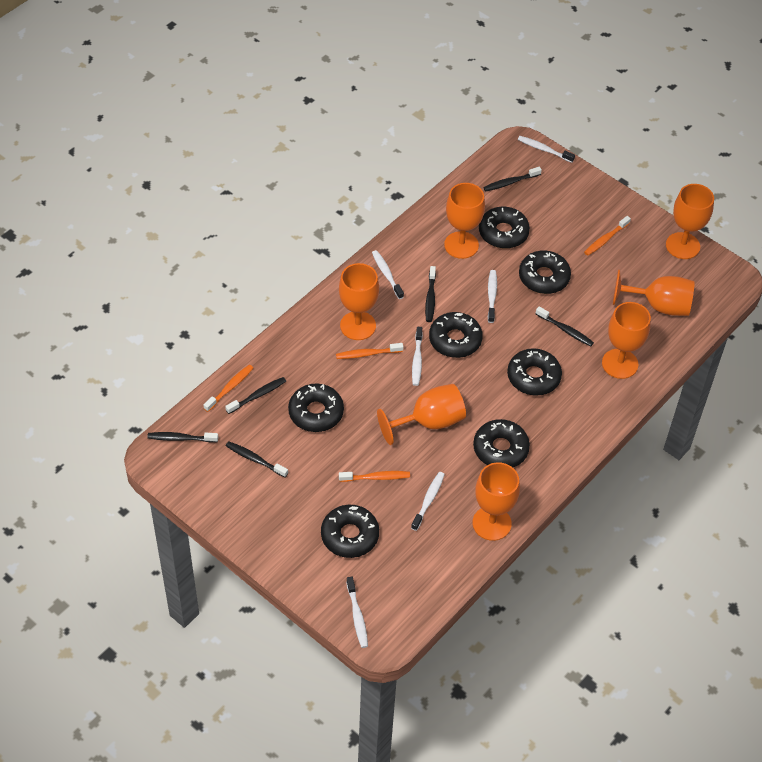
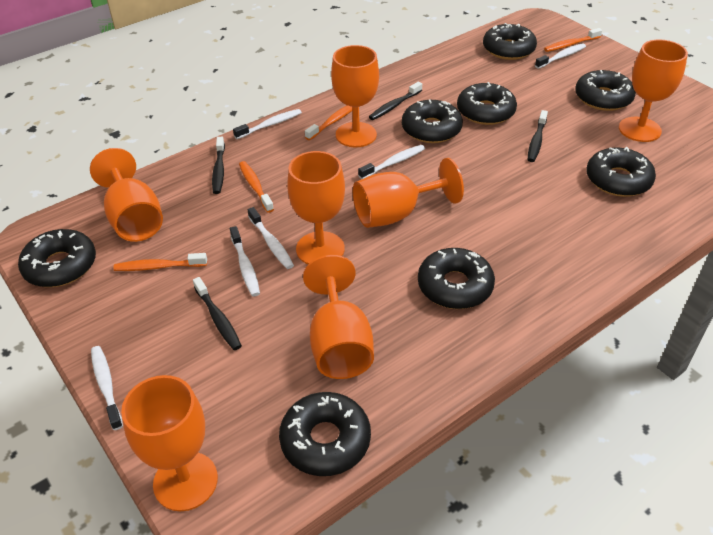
black donut: [288,383,344,432] [321,505,379,558] [429,312,483,358] [473,419,530,467] [479,207,530,249] [507,348,562,396] [519,250,571,294] = 7 -> [18,229,96,287] [279,392,371,476] [402,100,463,143] [418,248,495,309] [457,82,517,125] [483,23,537,60] [575,70,636,111] [586,147,656,197] = 8
black toothbrush: [147,432,218,443] [225,377,286,414] [226,441,288,477] [425,266,436,322] [483,167,542,192] [536,306,594,347] = 6 -> [193,277,242,350] [212,137,225,194] [369,82,422,120] [528,110,548,162] = 4

